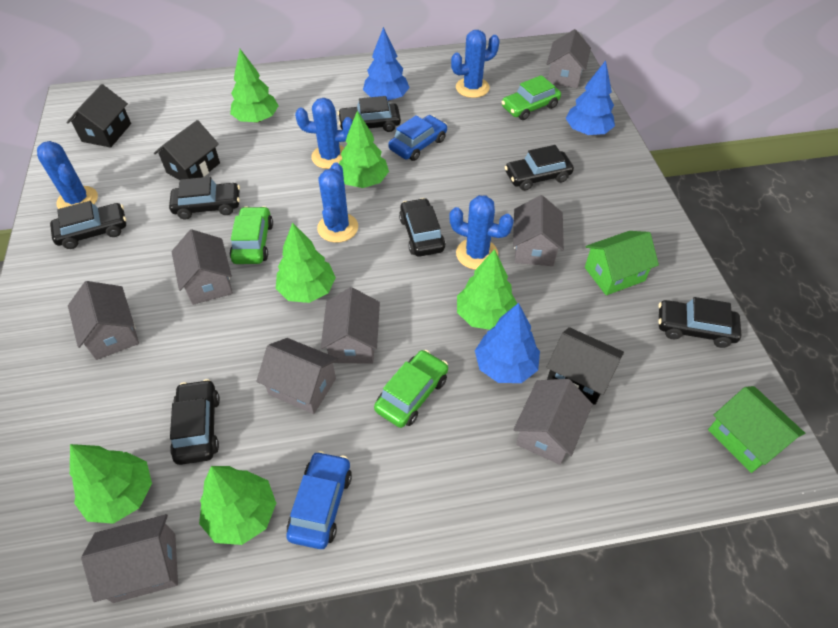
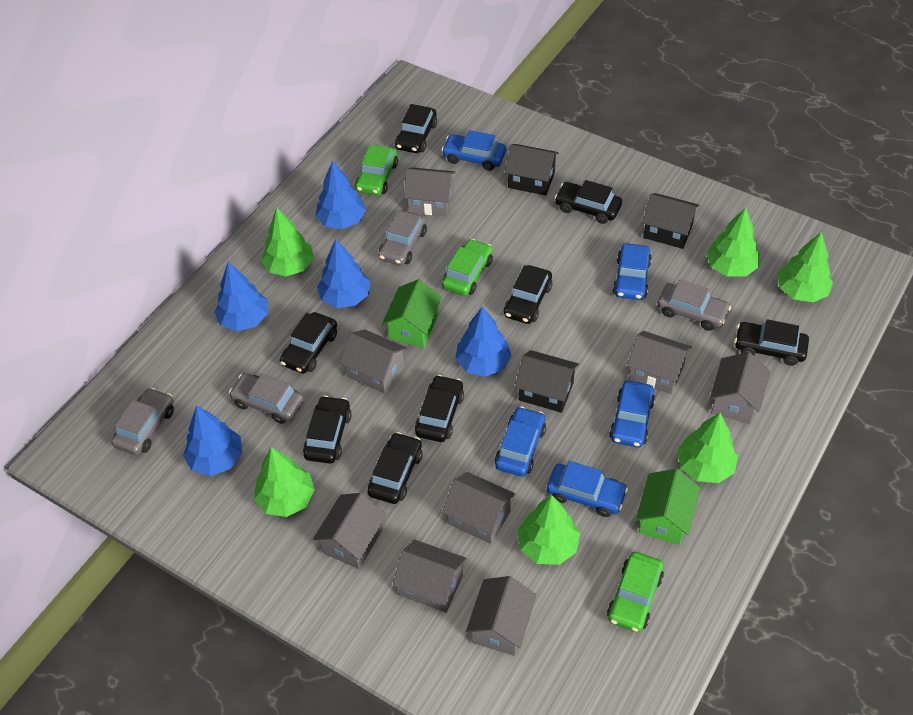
black car: [50,201,126,249] [169,177,240,219] [170,379,220,465] [337,96,401,132] [399,198,446,257] [505,145,574,191] [658,297,741,348] = 7 -> [280,312,337,374] [303,395,352,464] [368,432,422,504] [395,104,437,153] [415,375,464,442] [504,265,552,324] [555,180,622,224] [735,319,809,366] = 8
blue cactus: [37,141,98,209] [295,98,353,169] [317,162,358,243] [449,195,514,270] [451,30,500,98] = 5 -> none = 0
blue car: [286,451,352,549] [388,115,447,161] = 2 -> [442,130,506,171] [495,407,546,477] [547,461,628,517] [609,381,655,448] [613,243,652,300] = 5
blue tree: [363,27,410,101] [475,303,540,383] [566,60,615,135] = 3 -> [183,405,242,476] [214,262,268,331] [315,161,366,229] [317,239,370,308] [455,306,512,377] = 5
grey car: none = 0 -> [111,388,174,455] [229,373,304,424] [378,210,427,266] [657,279,731,331] = 4

